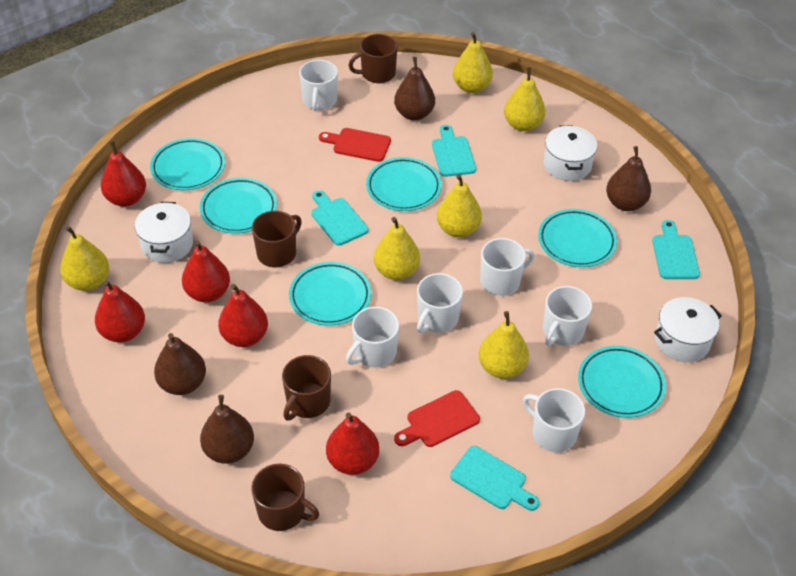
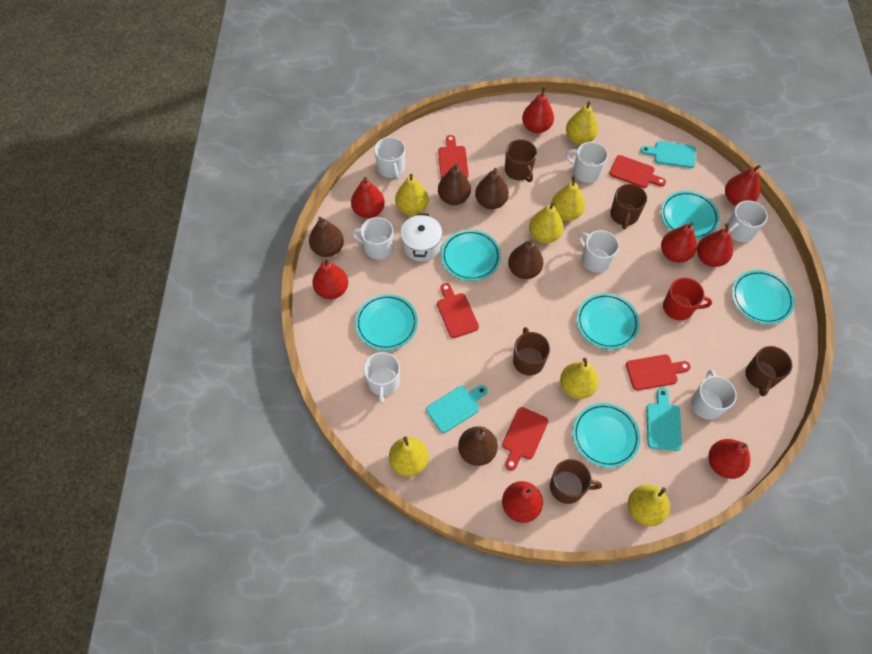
brown mug: [251,464,319,531] [252,211,302,268] [282,355,331,421] [348,34,398,83] = 4 -> [505,139,537,182] [513,327,550,375] [550,459,602,504] [610,184,647,229] [745,346,792,397] = 5
brown pear: [154,333,206,395] [200,395,254,464] [394,57,435,120] [606,146,651,211] = 4 -> [309,217,344,257] [438,163,471,205] [458,426,498,466] [475,168,509,209] [508,239,544,279] = 5
red cutting board: [319,128,391,162] [394,390,480,447] = 2 -> [437,283,479,338] [438,135,469,178] [502,407,548,471] [609,155,666,188] [626,355,691,391] = 5
red mug: none = 0 -> [663,278,712,321] = 1
red pear: [95,280,145,342] [101,141,146,207] [182,240,230,302] [218,284,268,347] [326,412,379,475] = 5 -> [312,258,348,299] [351,177,385,218] [502,481,543,523] [522,86,554,133] [661,222,697,263] [697,223,733,267] [708,439,750,479] [725,165,761,206] = 8
turquoise cutting board: [311,190,368,246] [432,125,476,177] [450,446,540,511] [652,220,700,279] = 4 -> [426,385,488,433] [640,141,696,168] [646,388,682,451] = 3
white mug: [299,60,338,111] [346,307,399,367] [417,273,463,333] [480,238,534,296] [523,388,585,452] [543,286,592,346] = 6 -> [351,217,393,259] [364,352,400,404] [374,137,405,180] [565,142,608,183] [578,230,619,273] [691,370,737,420] [728,201,768,242] = 7
white pot: [135,202,193,263] [544,125,597,181] [654,297,722,362] = 3 -> [400,213,442,261] = 1
yellow pear: [60,226,109,291] [374,217,420,280] [437,174,482,237] [453,32,493,93] [479,311,529,379] [504,67,546,131] = 6 -> [389,436,428,477] [395,174,429,215] [529,203,564,243] [551,176,585,221] [560,358,599,399] [566,101,598,145] [628,485,670,526] = 7

